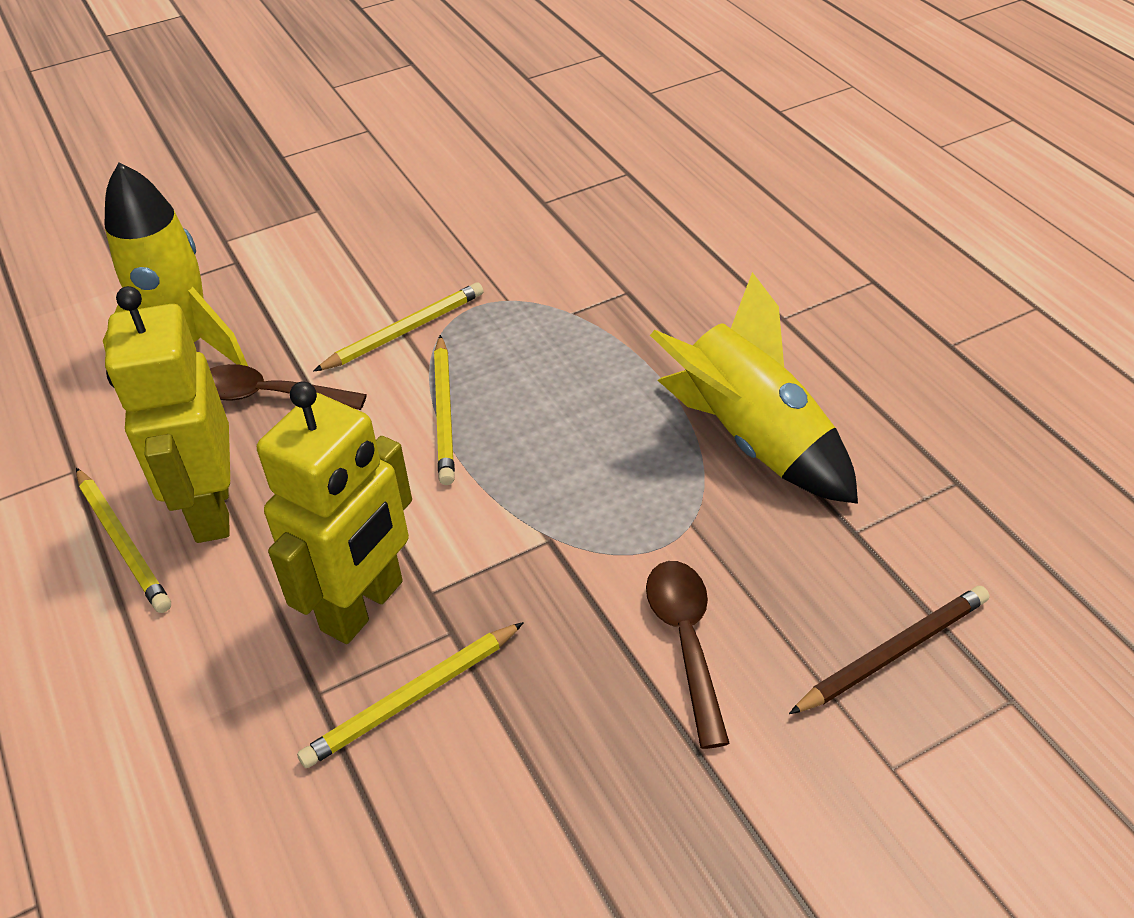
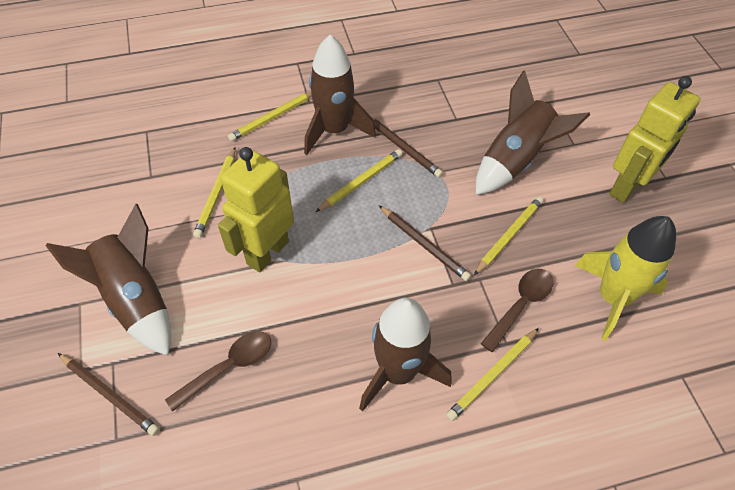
brown pencil: [789,586,989,714] = 1 -> [58,353,160,436] [373,118,443,178] [379,205,471,281] = 3
brown rocket: none = 0 -> [45,204,171,356] [304,35,376,155] [359,298,452,412] [476,70,590,195] = 4
yellow pencil: [76,468,171,613] [297,622,524,768] [313,282,484,372] [434,335,455,485] = 4 -> [193,147,236,239] [228,92,312,141] [316,149,403,212] [446,328,539,421] [474,196,544,275] = 5
yellow rocket: [103,162,248,366] [650,272,858,504] = 2 -> [574,216,676,341] = 1

